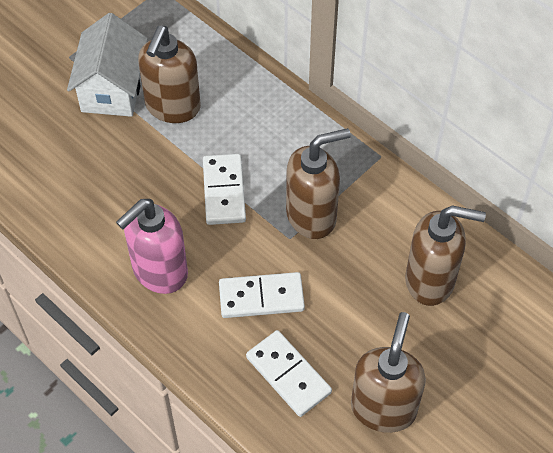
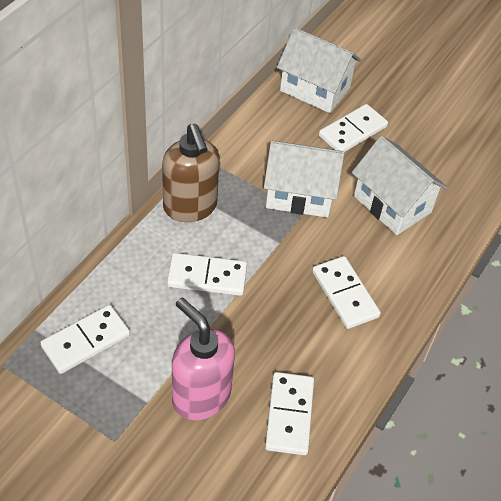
brown soap dispenser: [138,26,201,123] [286,128,351,239] [351,312,426,433] [405,205,486,306] = 4 -> [162,124,220,222] = 1
white domino: [203,154,246,225] [219,272,305,318] [246,330,332,417] = 3 -> [40,305,130,374] [167,253,247,296] [265,372,314,455] [312,256,381,329] [319,104,388,152] = 5
white house: [67,13,148,117] = 1 -> [264,141,344,218] [277,28,361,113] [352,136,448,235] = 3

